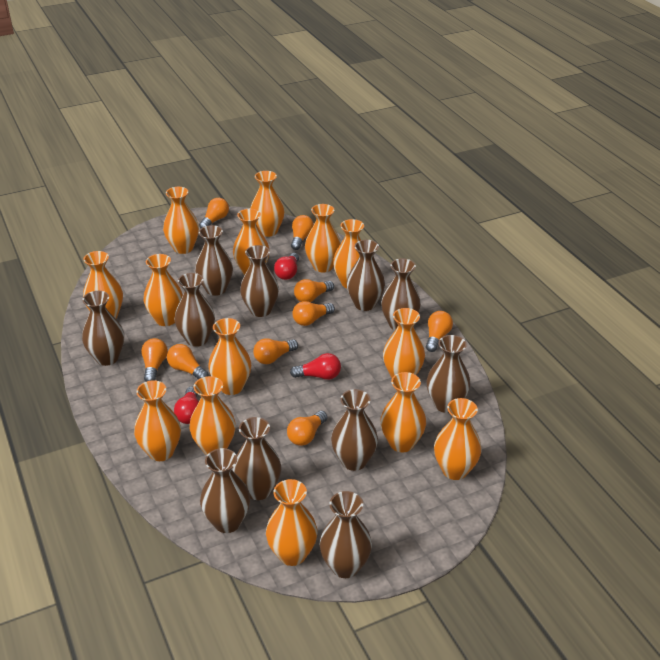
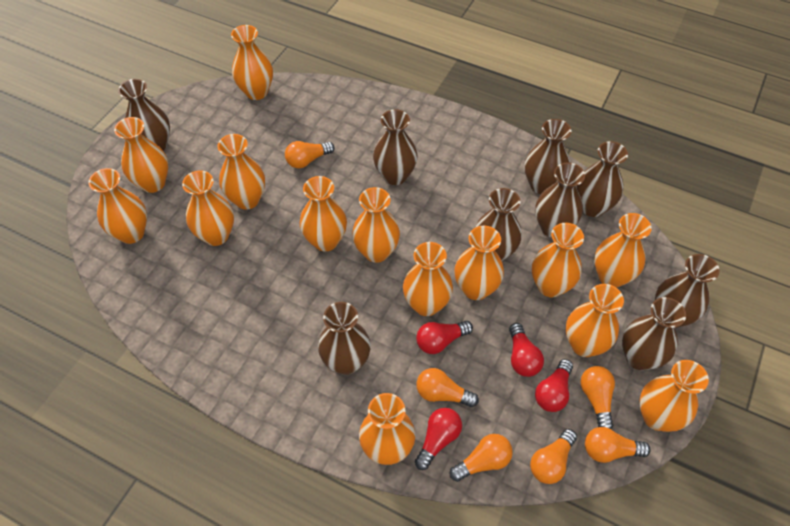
brown vase: [82,291,124,366] [175,273,215,347] [195,225,233,296] [200,448,250,533] [233,417,281,500] [240,245,279,317] [320,491,372,578] [331,389,378,471] [347,240,385,311] [381,258,421,330] [426,335,471,413] = 11 -> [118,79,170,151] [318,302,371,375] [373,109,418,185] [475,188,522,261] [525,119,572,194] [535,162,585,238] [576,141,628,217] [622,297,686,370] [655,254,719,328] = 9
orange light bulb: [141,338,168,382] [167,344,209,379] [199,198,229,228] [253,338,298,364] [287,411,327,446] [291,215,314,250] [292,301,335,326] [294,279,334,302] [426,311,453,352] = 9 -> [285,141,335,168] [416,368,479,407] [450,434,513,482] [530,429,577,484] [581,366,615,429] [585,427,651,463] = 6
red light bulb: [174,386,199,424] [274,253,299,280] [290,353,341,380] = 3 -> [415,408,462,470] [416,321,473,354] [509,323,544,377] [535,359,573,412] = 4

